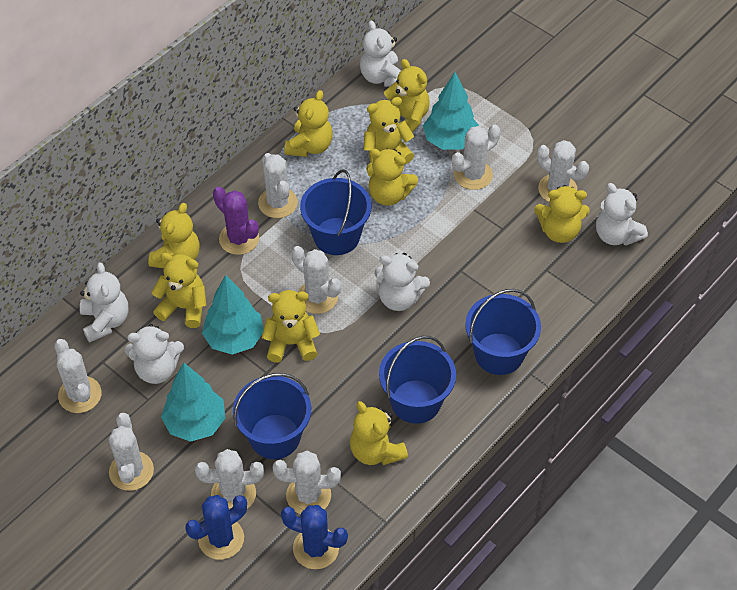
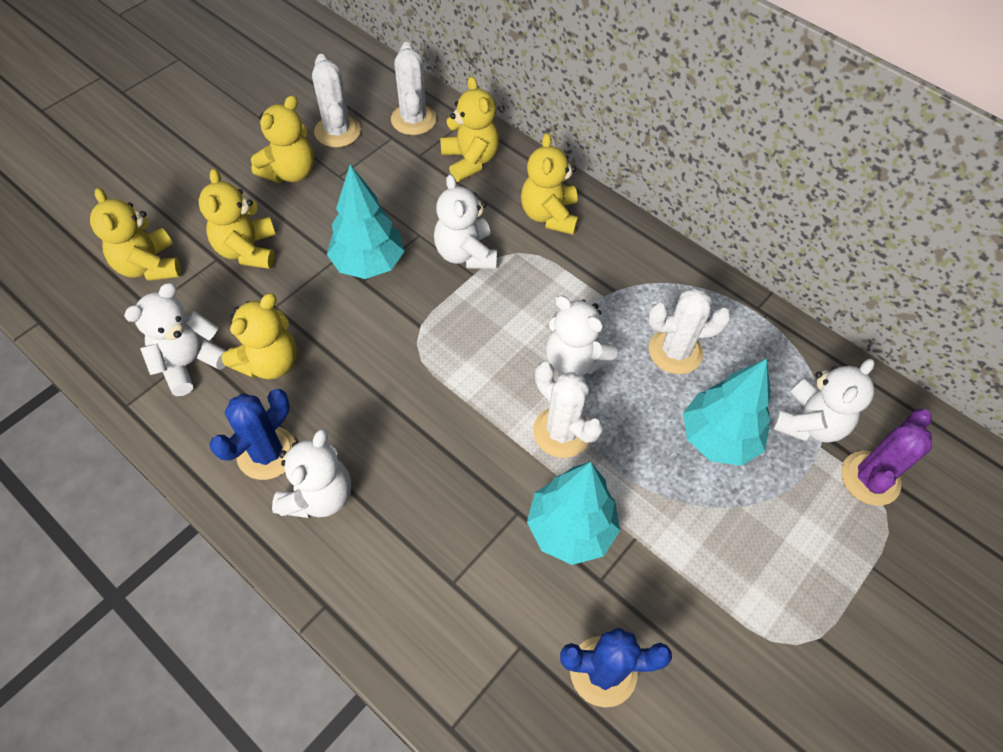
blue bucket: [233,373,311,459] [300,169,371,255] [379,336,456,424] [465,289,541,375] = 4 -> none = 0
white cactus: [54,339,102,413] [109,413,154,491] [195,449,264,510] [258,153,298,218] [273,451,341,514] [291,246,341,314] [452,125,500,190] [537,140,589,202] = 8 -> [312,54,361,147] [391,42,436,135] [533,362,603,458] [648,288,731,374] = 4
yellow teddy bear: [148,203,200,268] [151,253,207,328] [262,290,320,363] [285,90,333,157] [350,401,408,465] [364,97,414,164] [366,149,418,205] [384,59,430,133] [534,185,590,243] = 9 -> [90,188,181,281] [198,168,276,269] [222,293,297,379] [251,95,314,183] [440,76,499,182] [521,133,578,235] = 6

